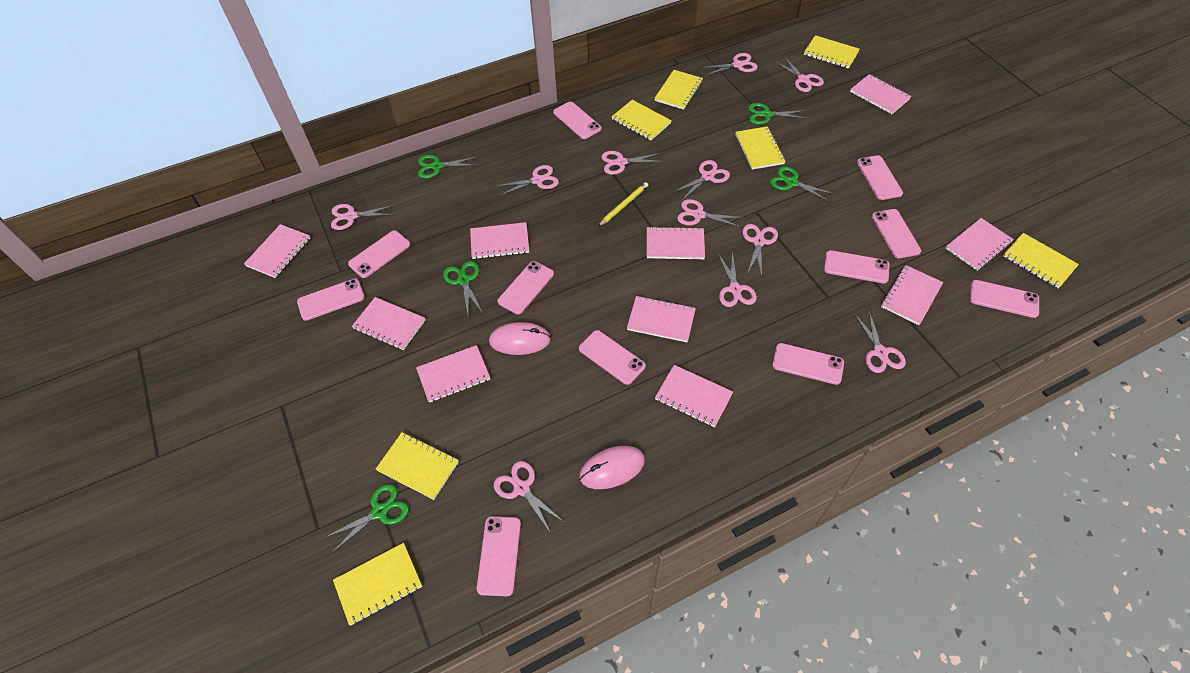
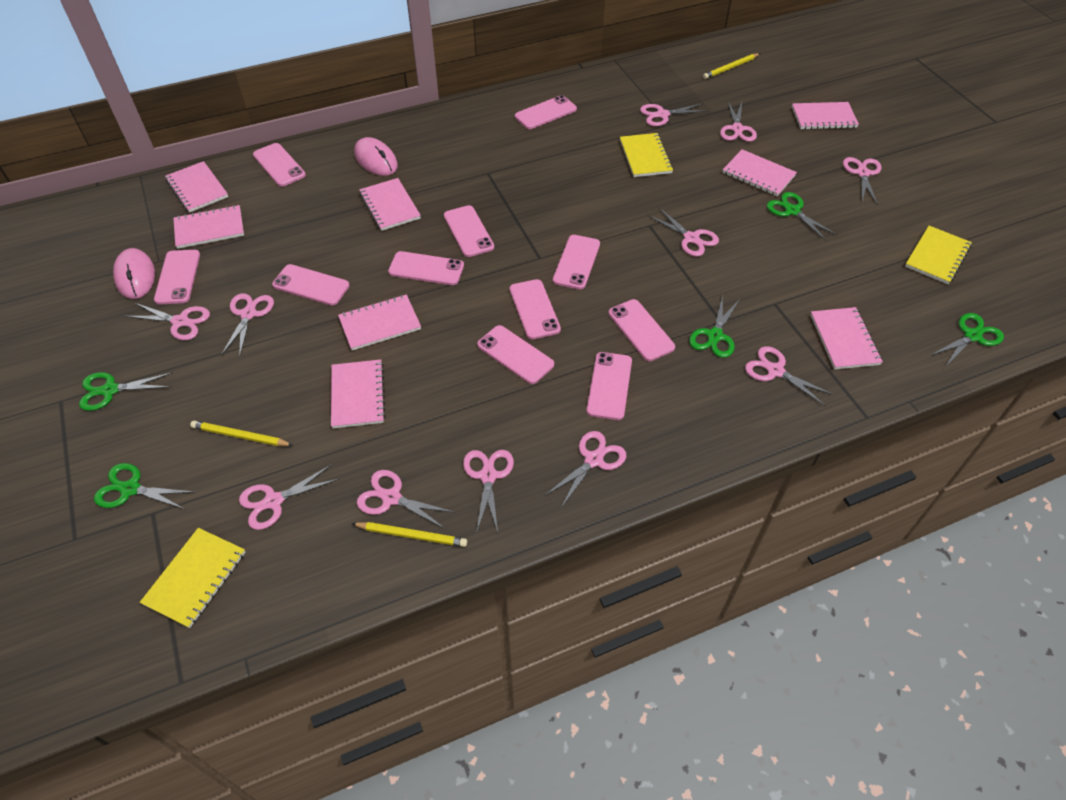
pink notebook: [244,224,310,278] [352,297,426,350] [416,345,490,403] [470,222,529,259] [627,296,696,342] [647,226,705,259] [655,365,733,427] [850,74,911,114] [881,265,943,325] [945,218,1014,271] = 10 -> [165,161,228,213] [173,205,244,249] [331,359,386,428] [338,294,421,351] [359,178,421,231] [722,149,797,196] [792,102,859,130] [810,307,883,369] = 8
yellow notebook: [333,543,422,625] [376,432,459,500] [612,100,672,140] [654,70,703,110] [735,126,786,170] [804,35,860,69] [1003,233,1079,288] = 7 -> [140,528,245,628] [620,133,673,177] [905,226,972,284] = 3
yellow pencil: [598,182,648,227] = 1 -> [190,421,292,446] [351,522,467,547] [703,53,760,79] = 3

